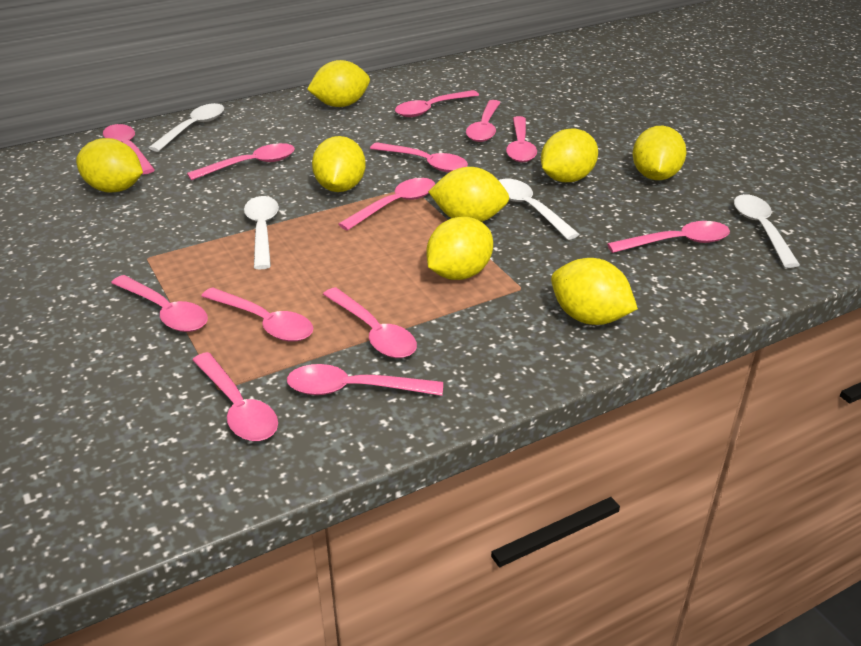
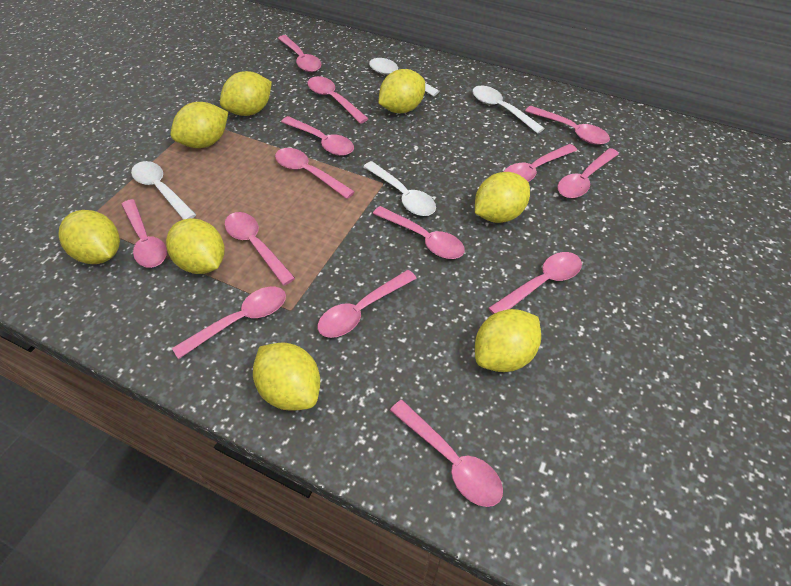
pink spoon: [103,124,155,174] [111,275,208,332] [187,143,295,180] [192,352,278,441] [201,287,313,342] [287,364,443,396] [323,287,417,358] [338,178,435,231] [370,142,468,173] [395,90,479,117] [466,100,501,142] [506,116,537,162] [607,221,730,253] = 13 -> [121,199,167,268] [172,287,286,359] [224,212,295,286] [275,148,355,199] [278,35,322,72] [281,116,354,156] [308,76,369,124] [317,270,417,338] [373,206,465,259] [390,400,503,507] [488,252,582,314] [503,144,577,182] [525,106,610,145] [557,148,619,198] = 14

